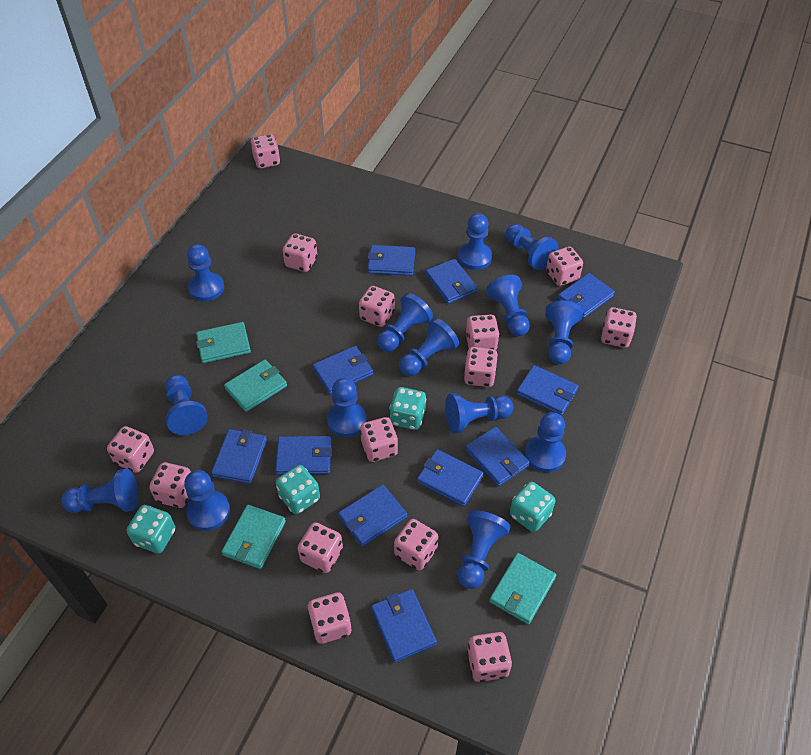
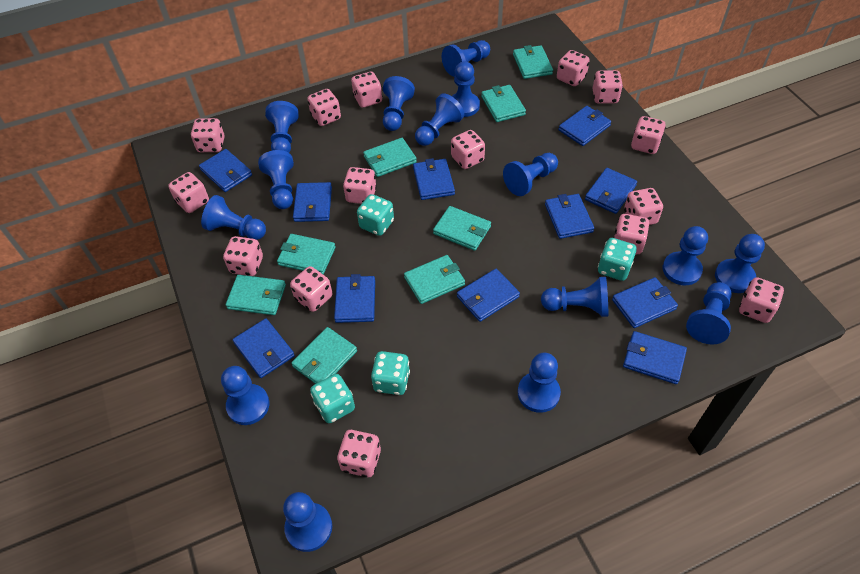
blue pawn: [61,468,139,513] [165,375,208,435] [184,470,230,531] [187,244,224,301] [327,378,367,437] [377,293,433,352] [399,318,459,376] [445,393,514,433] [458,213,492,270] [458,510,511,589] [486,275,530,336] [506,224,558,270] [525,412,566,472] [545,301,583,364] = 14 -> [201,195,266,240] [221,366,269,425] [258,150,294,209] [265,101,299,153] [283,492,332,552] [383,76,415,131] [415,93,465,146] [442,40,490,77] [452,61,480,117] [503,153,558,196] [518,353,561,413] [541,277,608,317] [663,226,708,285] [686,282,732,345] [715,234,765,293] = 15
pink dice: [107,426,154,473] [149,462,191,508] [250,134,280,168] [282,233,317,272] [298,522,343,573] [308,593,352,644] [359,286,395,327] [360,417,398,462] [394,519,438,570] [464,347,498,387] [465,314,500,350] [467,632,512,682] [546,246,583,286] [601,307,637,348] = 14 -> [168,172,209,213] [191,118,225,152] [223,236,263,276] [290,266,332,312] [307,89,341,126] [337,430,381,477] [343,167,377,204] [351,72,382,108] [451,130,485,169] [557,50,590,86] [592,70,623,104] [614,214,649,254] [624,188,663,225] [631,116,666,154] [739,277,784,323] = 15
turquoise wallet: [196,322,251,363] [221,505,286,569] [224,360,287,412] [489,553,556,625] = 4 -> [226,275,286,315] [277,234,336,274] [291,327,357,384] [363,138,417,177] [404,255,465,304] [433,206,491,251] [481,85,526,122] [513,45,553,79] = 8

